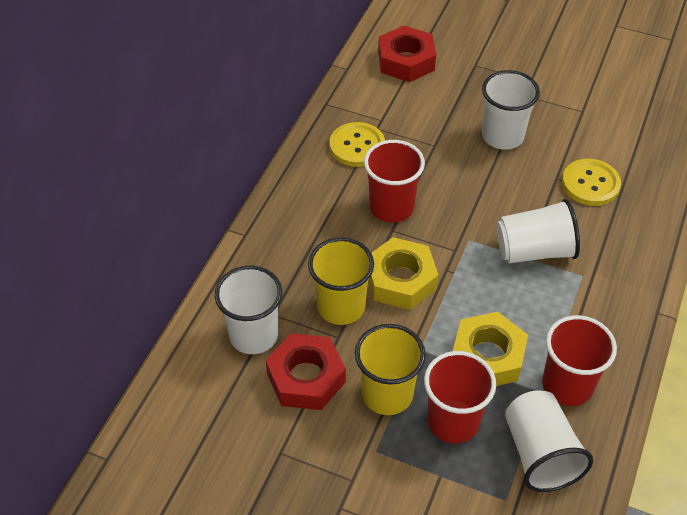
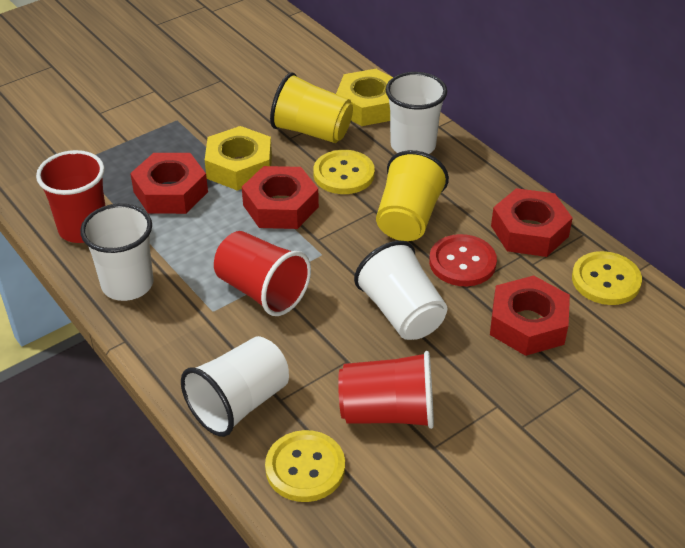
red button: none = 0 -> [429,234,497,286] = 1
red nut: [266,333,346,410] [378,25,436,82] = 2 -> [130,153,208,214] [242,166,319,229] [490,276,570,356] [491,188,573,257] = 4
yellow button: [330,122,385,167] [562,159,621,206] = 2 -> [265,430,345,502] [313,150,375,194] [572,251,642,305] = 3

